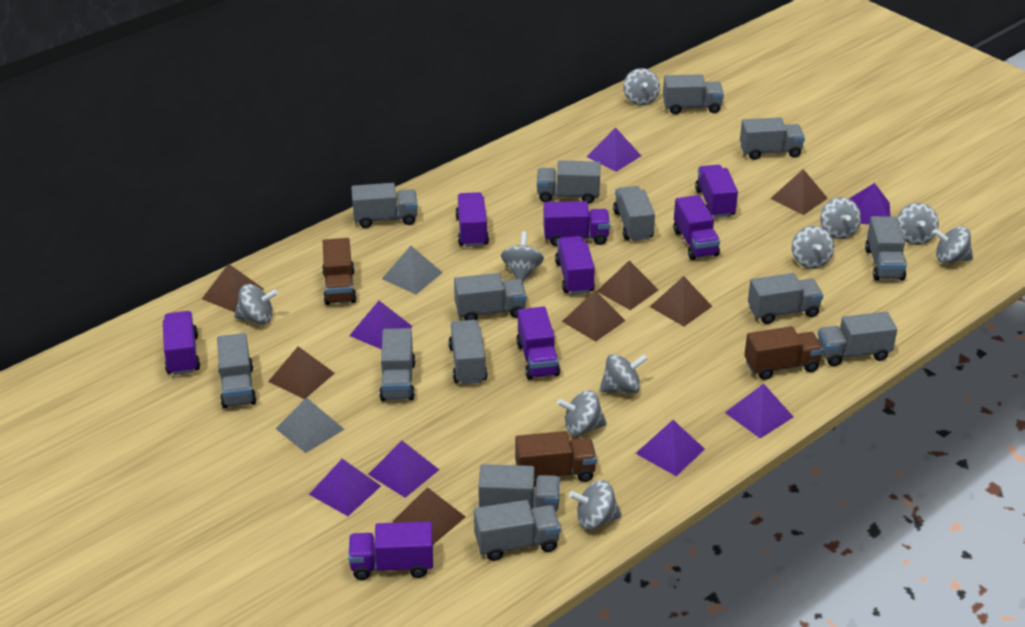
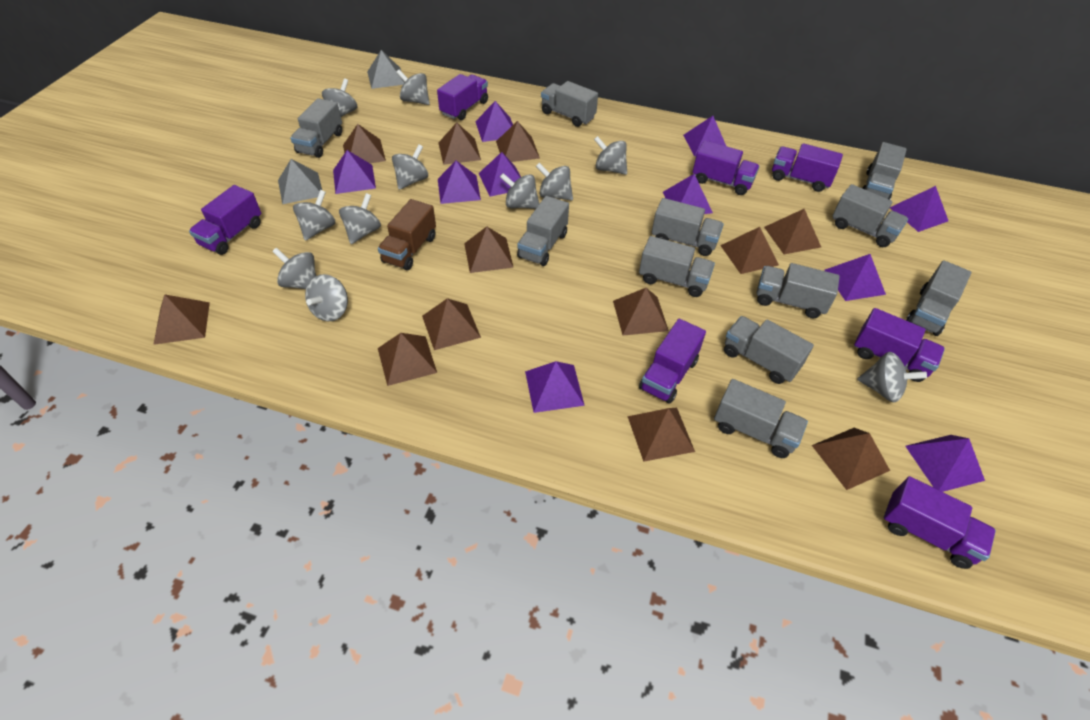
brown pyramid: [202,263,264,312] [268,346,335,399] [392,487,466,545] [562,291,626,342] [597,260,658,310] [650,276,713,326] [770,169,828,215] = 7 -> [153,294,210,345] [343,124,386,163] [378,333,437,386] [422,298,481,350] [438,123,481,165] [464,226,514,273] [496,121,540,162] [613,288,669,336] [627,408,695,462] [720,227,779,274] [764,209,821,254] [812,428,890,490] = 12
brown truck: [322,238,357,305] [515,431,597,487] [744,326,823,380] = 3 -> [378,199,436,270] = 1
grey spinning top: [234,284,278,324] [501,232,544,282] [557,390,607,436] [569,480,622,530] [599,354,648,394] [623,68,660,106] [792,226,834,269] [820,197,861,239] [897,203,939,245] [933,226,973,263] = 10 -> [272,248,316,289] [293,190,336,241] [305,274,348,321] [322,78,358,117] [339,193,381,244] [392,144,428,190] [396,69,430,105] [500,173,539,209] [536,163,573,200] [594,136,627,175] [857,352,927,402] = 11
grey truck: [217,333,256,408] [351,183,418,228] [379,328,416,401] [448,320,488,384] [454,273,527,320] [474,500,561,561] [478,464,560,512] [537,160,601,204] [613,186,655,241] [663,74,724,114] [740,117,805,160] [748,273,823,324] [818,312,897,366] [865,216,907,280] = 14 -> [290,98,342,158] [517,196,569,266] [541,81,598,127] [639,236,715,297] [652,198,724,256] [714,379,808,458] [724,316,814,384] [757,263,840,319] [833,184,908,247] [862,142,907,200] [906,260,971,336] = 11
purple pyramid: [309,459,381,516] [349,301,413,349] [368,441,439,498] [587,127,641,172] [635,420,705,476] [725,383,793,439] [849,183,890,224] = 7 -> [333,150,376,194] [438,161,481,204] [475,101,513,142] [478,152,521,197] [525,361,585,413] [663,174,713,214] [683,116,726,156] [825,254,886,301] [890,186,948,232] [905,435,985,492] = 10
purple truck: [163,311,200,375] [348,521,433,580] [455,192,489,247] [516,306,560,380] [543,201,610,246] [555,236,595,295] [674,195,720,260] [695,165,738,218] = 8 -> [189,185,261,255] [437,74,488,120] [639,319,706,403] [692,140,759,195] [772,143,843,192] [854,308,945,382] [883,476,996,569] = 7

